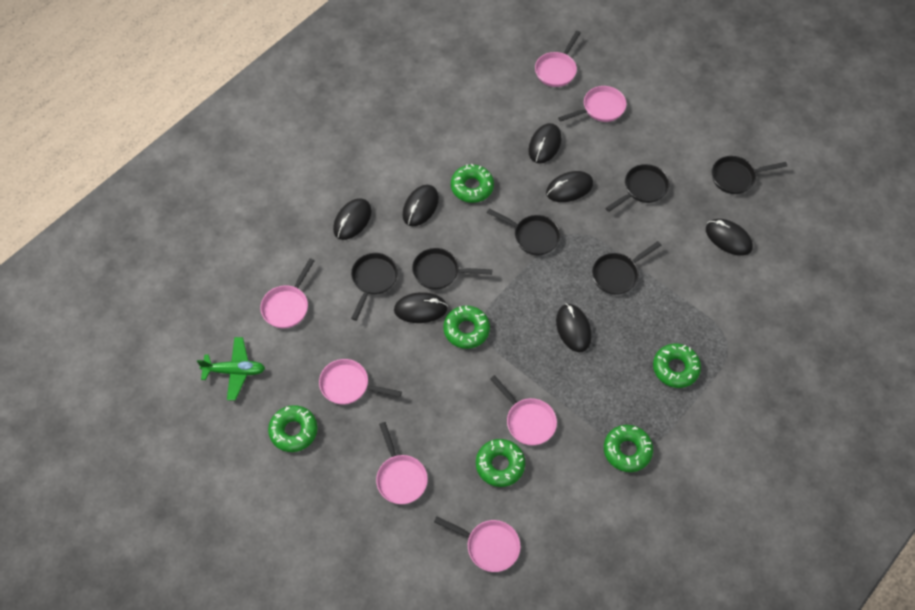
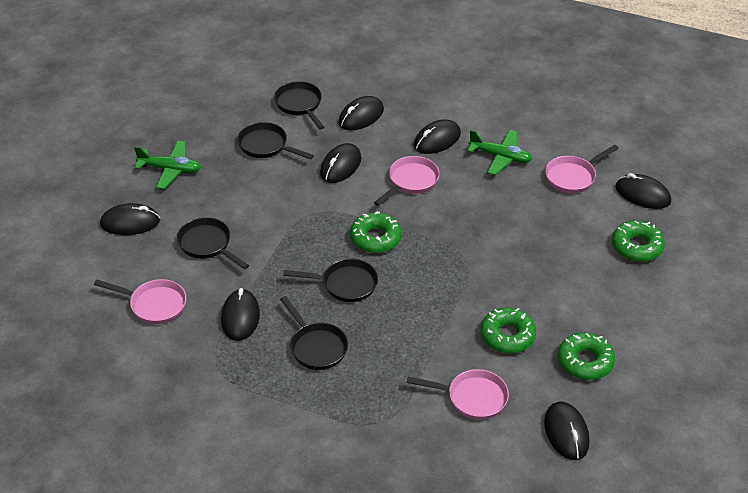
black pan: [351,253,398,321] [412,248,492,290] [487,209,560,255] [592,241,661,295] [606,164,669,212] [712,156,787,194] = 6 -> [177,217,249,269] [237,122,314,159] [274,81,324,130] [280,296,348,370] [283,259,378,302] = 5
green donut: [268,405,318,452] [443,306,490,349] [451,164,494,203] [476,439,525,487] [604,425,653,472] [653,344,701,388] = 6 -> [350,211,402,253] [480,308,536,353] [558,333,615,380] [612,221,665,262] = 4
green plane: [197,337,265,400] = 1 -> [134,141,201,189] [467,130,532,176] = 2
pink pan: [260,258,315,328] [319,359,402,405] [376,422,428,504] [434,516,521,572] [490,375,557,446] [535,31,581,87] [558,86,627,122] = 7 -> [94,279,186,324] [374,156,440,206] [407,369,509,420] [545,145,619,193] = 4

